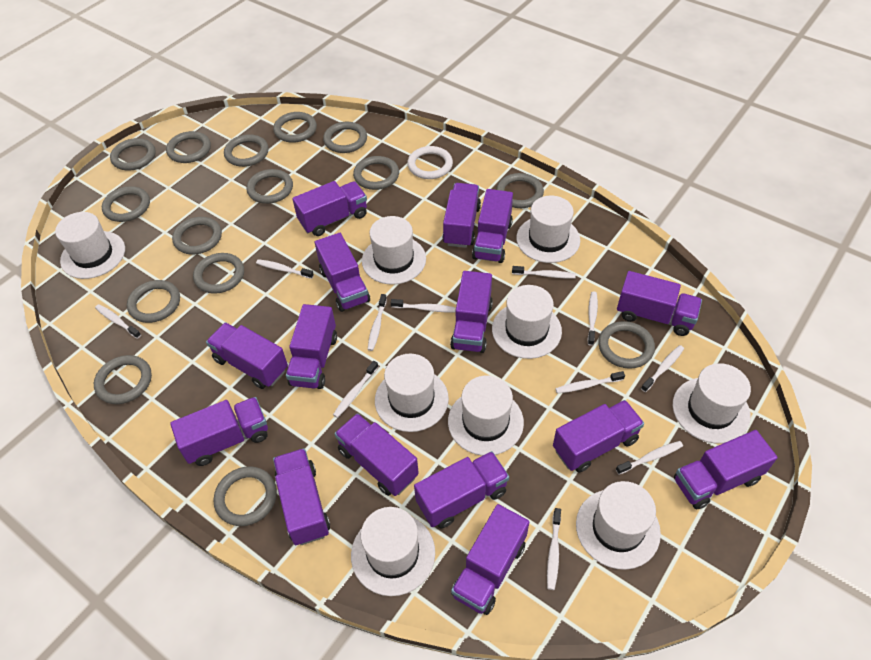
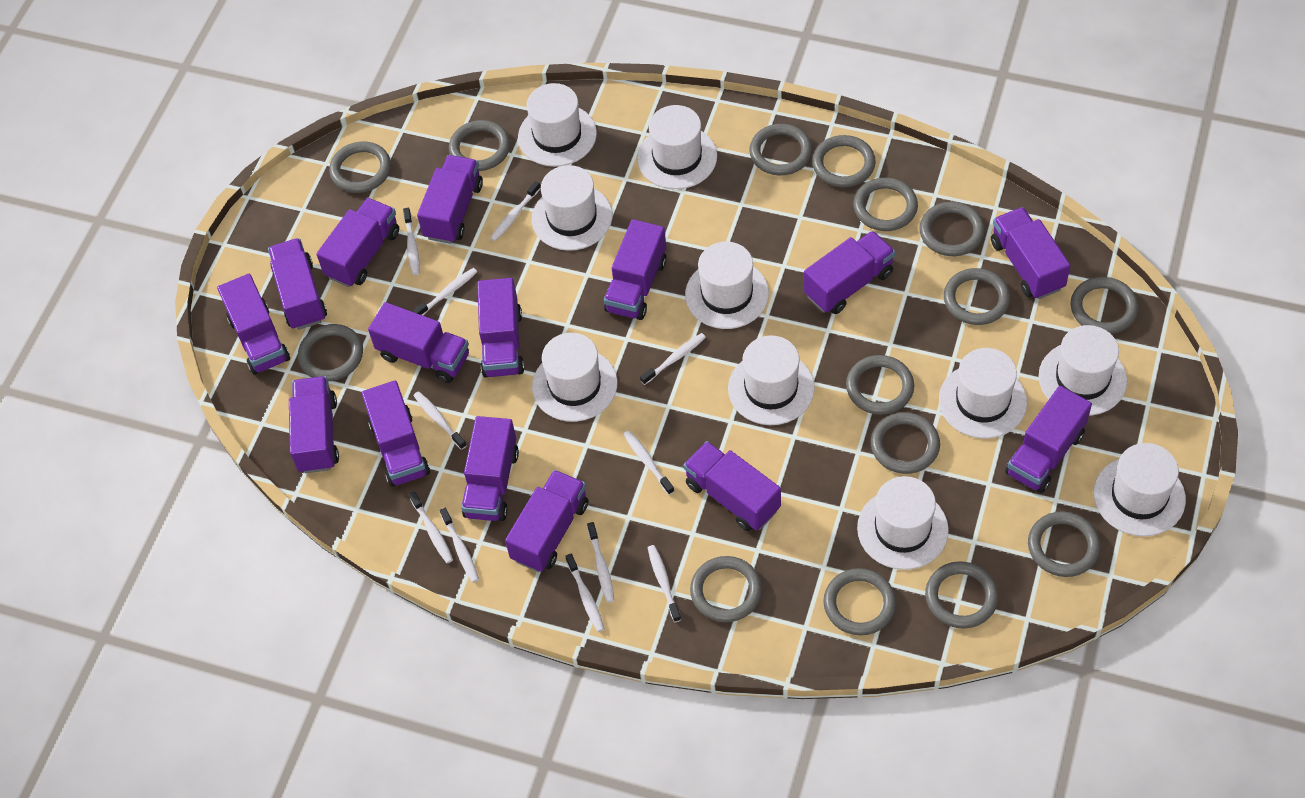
white hat: [55,212,125,279] [351,507,435,596] [362,216,426,285] [375,353,449,432] [448,376,524,456] [492,285,562,359] [516,195,580,263] [576,481,661,570] [673,363,751,444] = 9 -> [518,83,597,167] [532,165,612,251] [532,333,618,422] [637,105,717,189] [685,241,769,329] [728,335,815,425] [857,476,949,570] [939,348,1027,439] [1039,325,1127,416] [1094,443,1186,536] = 10
white ring: [407,146,453,179] = 1 -> none = 0

